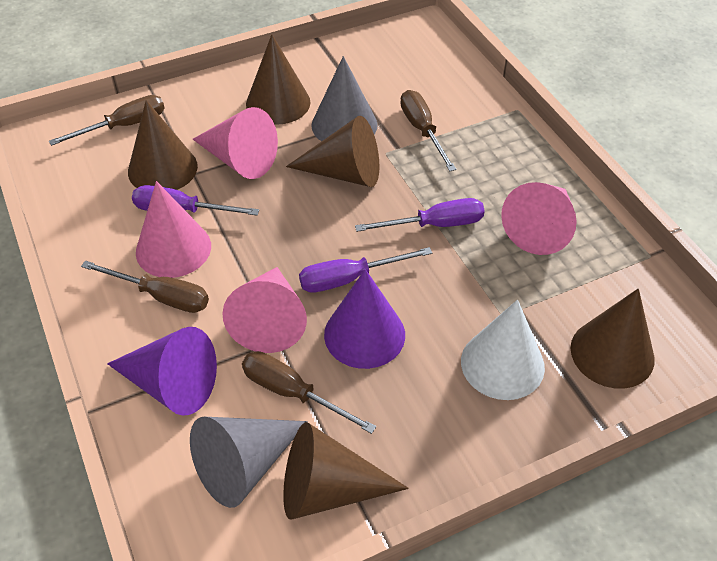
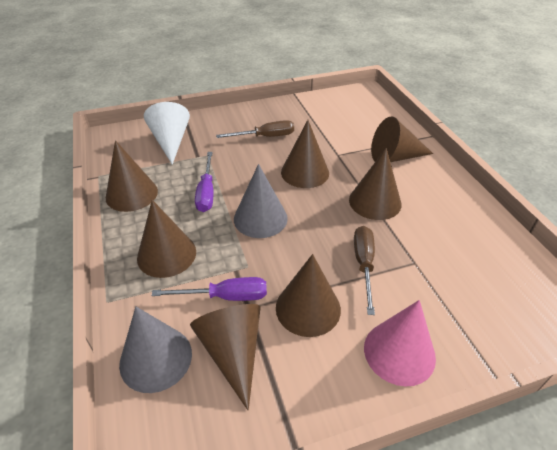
brown cone: [128,100,198,190] [246,34,310,125] [283,422,409,520] [286,116,379,187] [571,288,655,389] = 5 -> [106,140,158,212] [137,200,196,278] [190,304,261,410] [276,254,341,337] [281,120,329,188] [349,148,401,220] [371,116,433,162] = 7
brown screwdriver: [49,95,165,146] [81,261,209,313] [242,351,376,434] [400,90,456,171] = 4 -> [216,120,294,138] [354,226,375,315] = 2
pink cone: [136,181,211,278] [193,107,278,179] [223,267,307,353] [501,182,577,255] = 4 -> [364,300,436,387] = 1
purple cone: [107,327,217,416] [324,269,405,369] = 2 -> none = 0
purple screwdriver: [132,185,259,215] [299,247,432,293] [355,198,485,232] = 3 -> [152,277,267,301] [195,152,214,212] = 2

